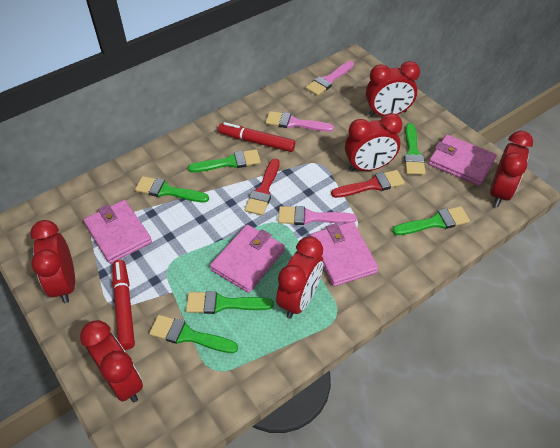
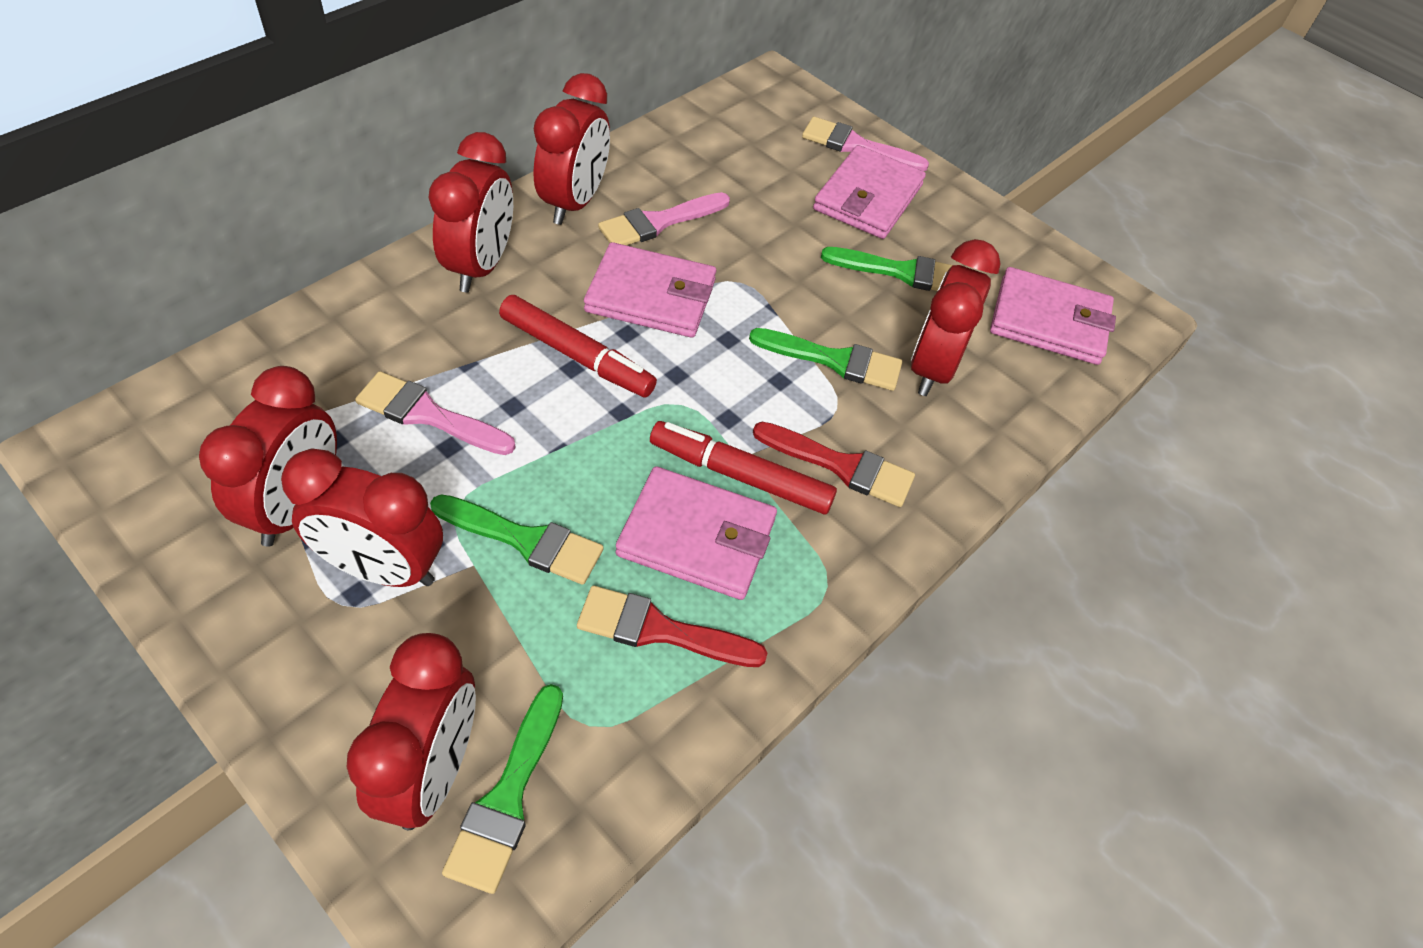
green brush: [135,176,209,203] [149,315,238,353] [186,291,274,314] [188,149,261,172] [392,206,470,235] [404,123,425,175] = 6 -> [430,494,604,585] [442,684,563,894] [749,328,902,391] [821,247,953,291] = 4

